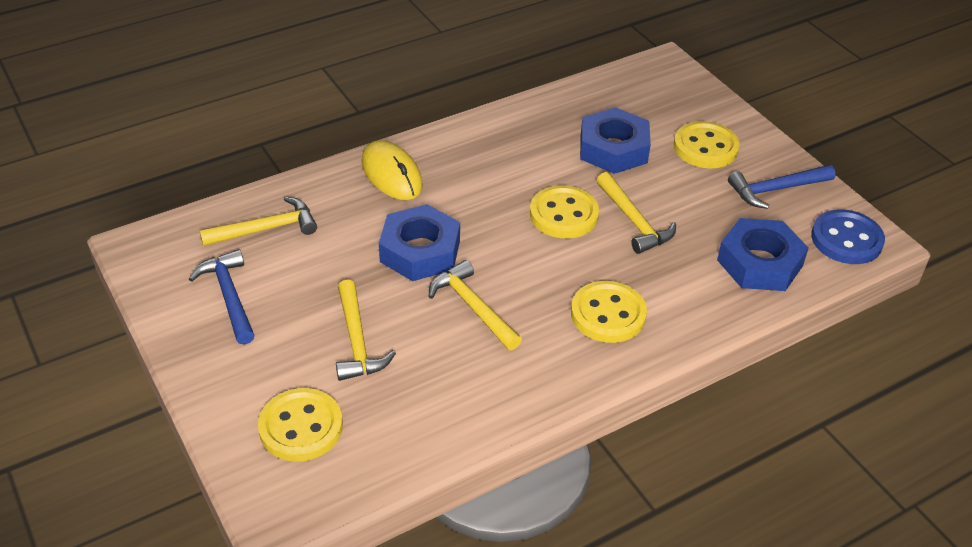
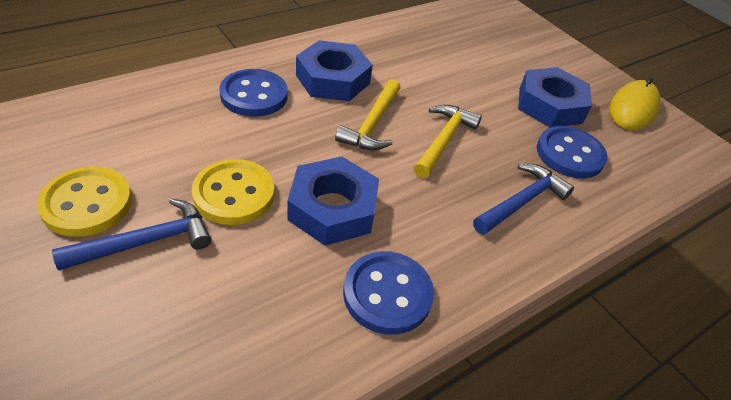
blue button: [811,209,885,264] = 1 -> [219,69,288,117] [343,251,434,335] [537,126,608,179] = 3
yellow button: [258,388,343,462] [530,185,599,239] [571,281,647,343] [674,121,740,168] = 4 -> [37,167,132,237] [192,159,274,225] = 2
yellow hammer: [199,196,317,246] [336,280,396,381] [429,260,522,350] [596,172,676,254] = 4 -> [335,79,401,150] [414,105,482,178] = 2

